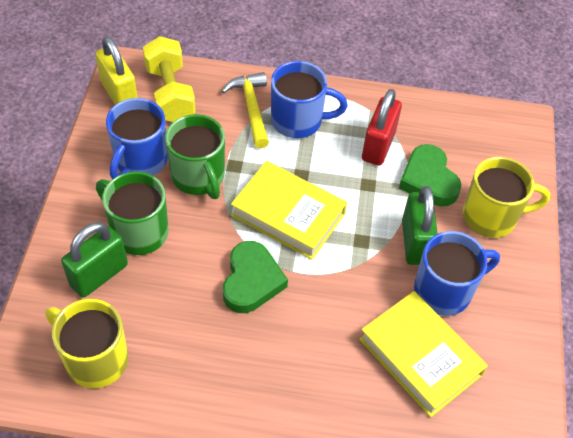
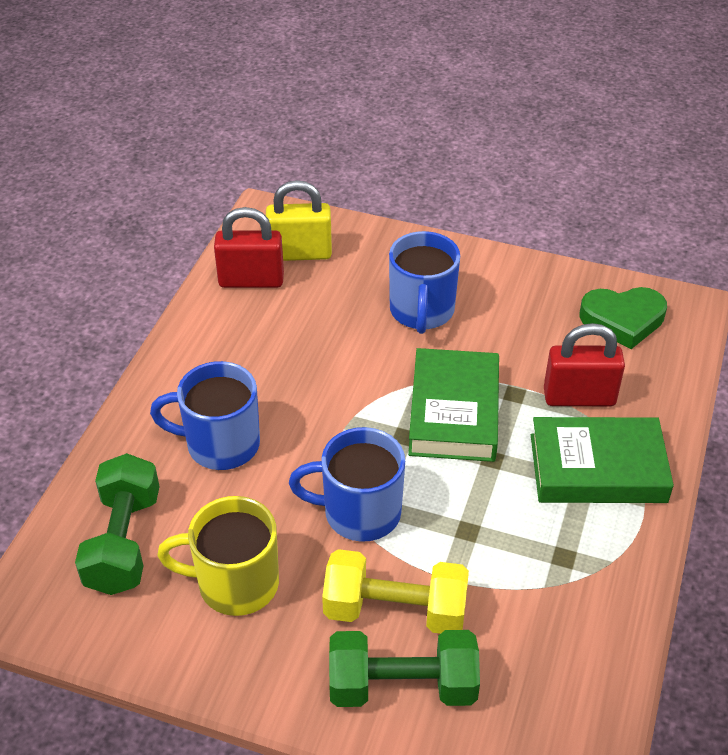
green book: none = 0 -> [408,348,499,462] [531,417,674,503] = 2
green dumbbell: none = 0 -> [75,453,160,595] [329,630,480,707] = 2
green heart: [223,241,288,313] [399,144,462,207] = 2 -> [580,287,667,349] = 1
green mug: [96,171,169,255] [165,114,225,199] = 2 -> none = 0
green padlock: [61,222,128,298] [402,186,438,265] = 2 -> none = 0
red padlock: [362,89,402,166] = 1 -> [214,207,284,288] [544,323,625,406] = 2
yellow book: [231,161,347,260] [359,291,488,417] = 2 -> none = 0
yellow hammer: [222,72,269,148] = 1 -> none = 0
yellow mug: [45,299,128,388] [463,157,550,238] = 2 -> [157,496,279,616] = 1

